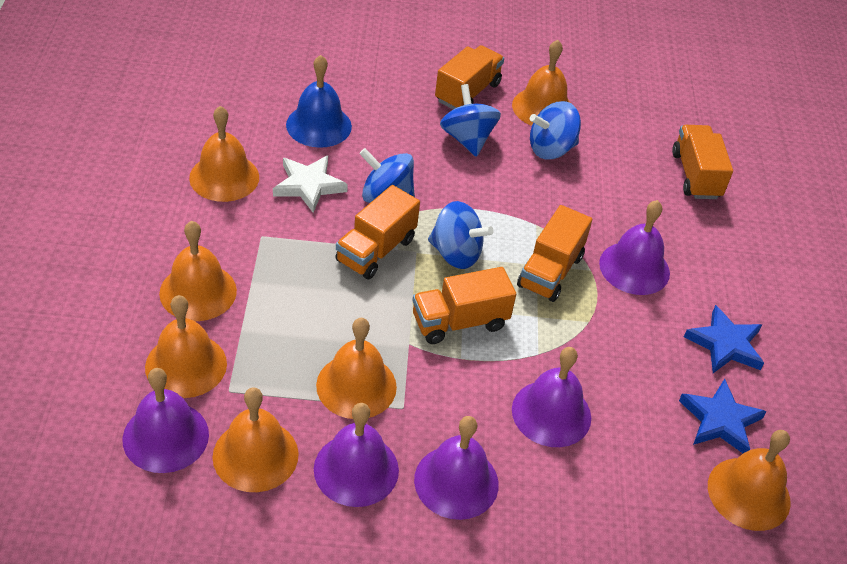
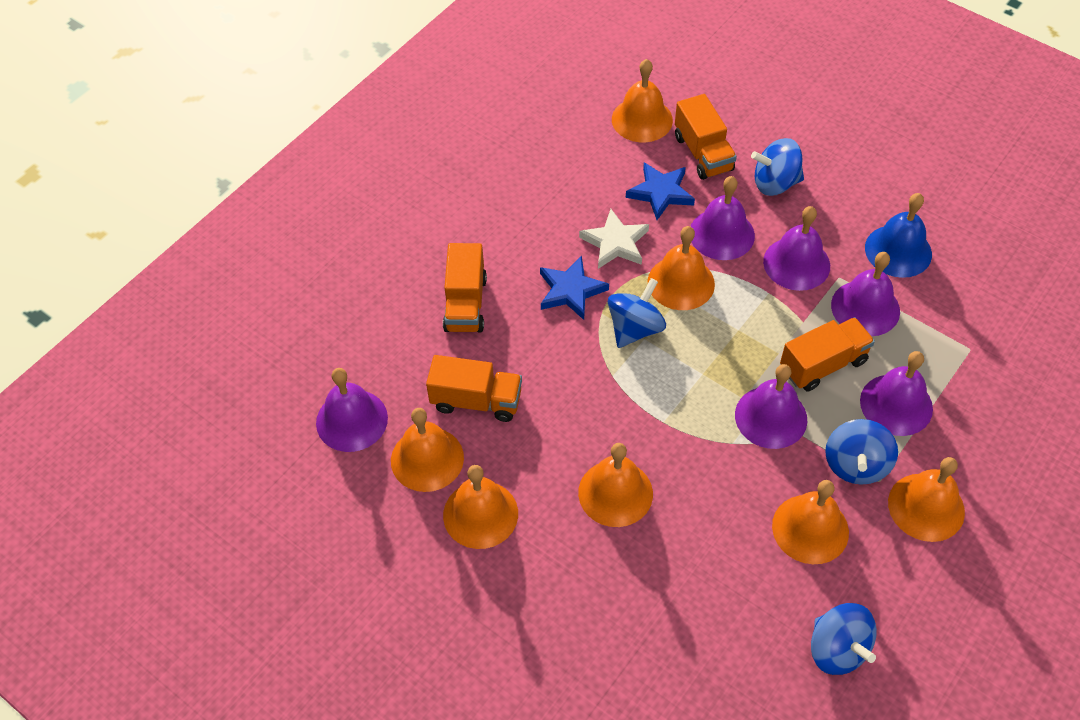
orange truck: [335,185,420,279] [412,267,516,344] [435,45,504,109] [517,205,592,302] [672,125,733,199] = 5 -> [426,355,522,422] [443,243,487,332] [675,94,737,180] [780,317,875,392] = 4
purple bell: [122,368,209,473] [314,403,399,507] [414,416,499,520] [512,347,591,447] [599,200,670,295] = 5 -> [316,368,388,452] [690,176,755,260] [735,364,807,449] [763,206,830,291] [831,252,900,336] [860,351,933,436] = 6

